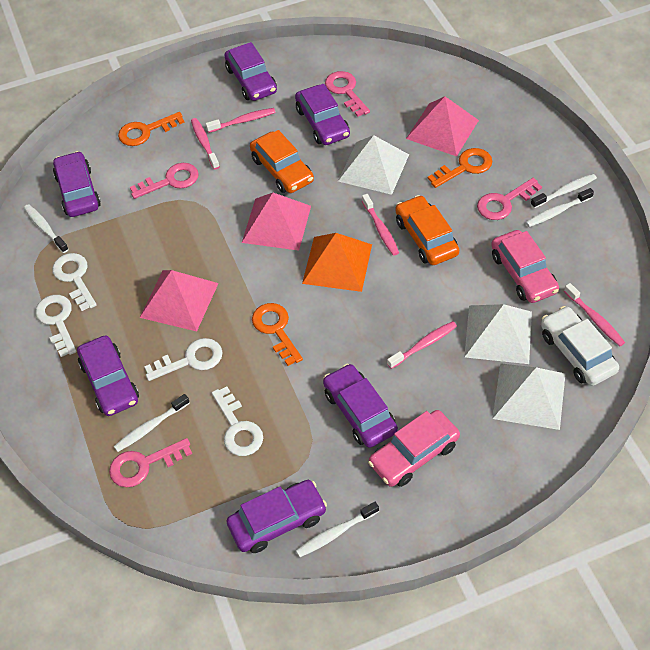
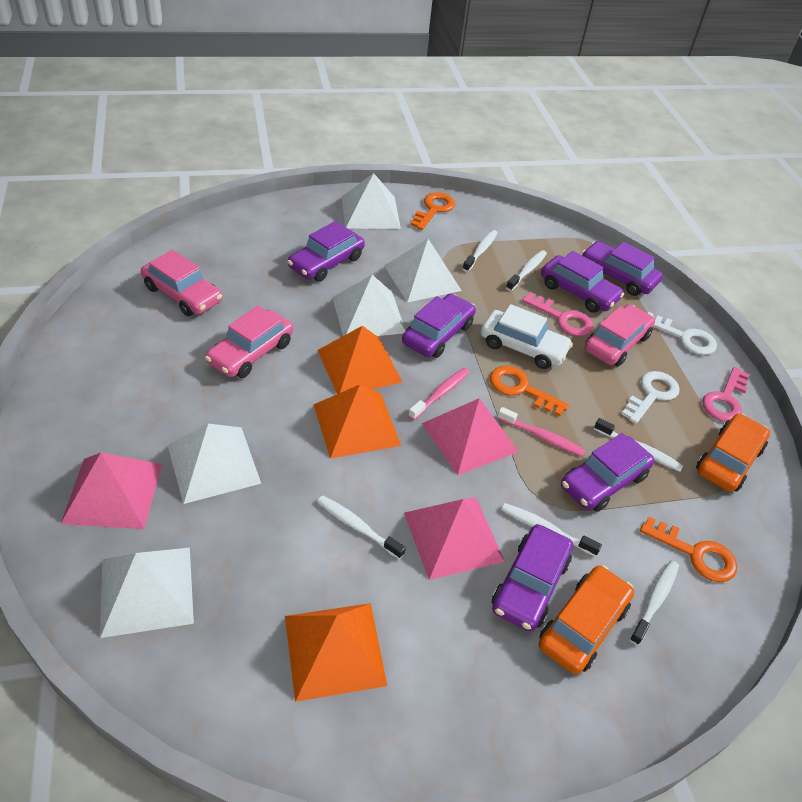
orange pyramid: [302,233,372,292] = 1 -> [285,603,387,702] [313,385,401,459] [317,326,402,394] = 3
pink car: [368,410,460,487] [491,230,559,303] = 2 -> [141,250,222,316] [205,306,293,378] [585,304,655,366] = 3
pink key: [109,438,192,487] [130,163,199,199] [325,71,370,117] [477,178,542,220] = 4 -> [522,292,593,336] [702,367,749,422] = 2
pink toothbrush: [191,118,220,170] [206,108,276,133] [362,194,399,256] [387,321,457,369] [564,283,625,346] = 5 -> [408,368,469,420] [497,407,586,457] = 2
white key: [35,295,76,357] [52,253,97,311] [144,338,222,381] [212,386,263,456] = 4 -> [622,371,680,424] [648,312,717,355] = 2
white pyramid: [338,135,409,195] [464,304,532,364] [492,363,565,430] = 3 -> [100,548,194,638] [167,424,261,504] [332,275,406,336] [342,173,401,229] [384,239,462,302] = 5
white toothbrush: [24,204,69,253] [114,394,190,452] [296,502,379,557] [526,188,594,227] [531,174,597,208] = 5 -> [317,495,406,559] [462,230,497,272] [502,503,602,557] [506,250,547,291] [594,418,683,472] [630,560,679,646] = 6

